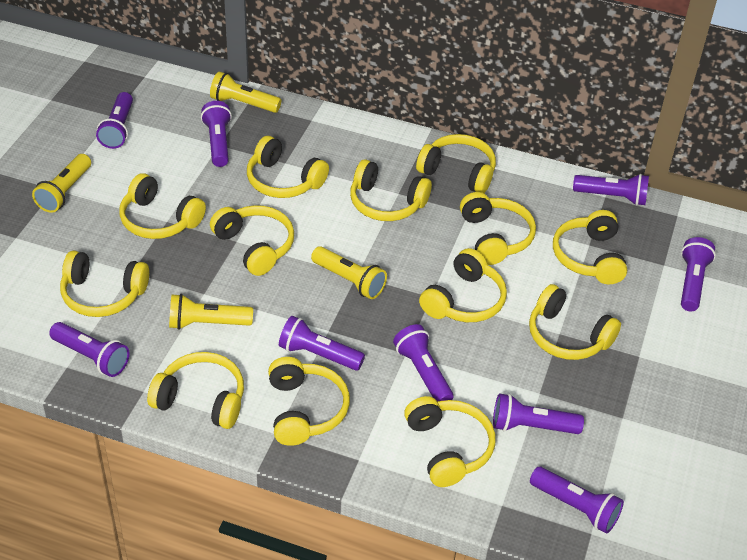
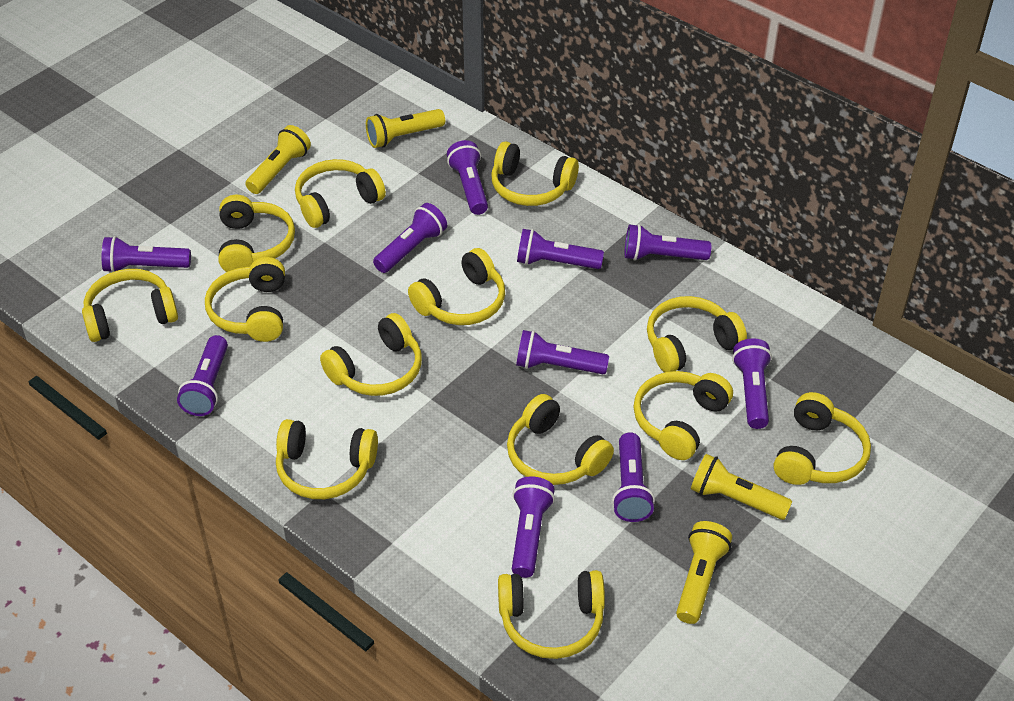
purple flashlight: [49,322,130,377] [96,92,133,149] [201,101,232,167] [279,316,365,371] [393,324,453,401] [493,393,584,434] [530,467,624,534] [573,174,649,206] [681,237,716,311] = 9 -> [102,236,191,272] [177,335,228,416] [373,203,447,273] [447,140,488,215] [512,476,555,578] [516,330,609,374] [517,229,604,269] [612,432,655,522] [625,224,711,261] [732,338,772,429] = 10

